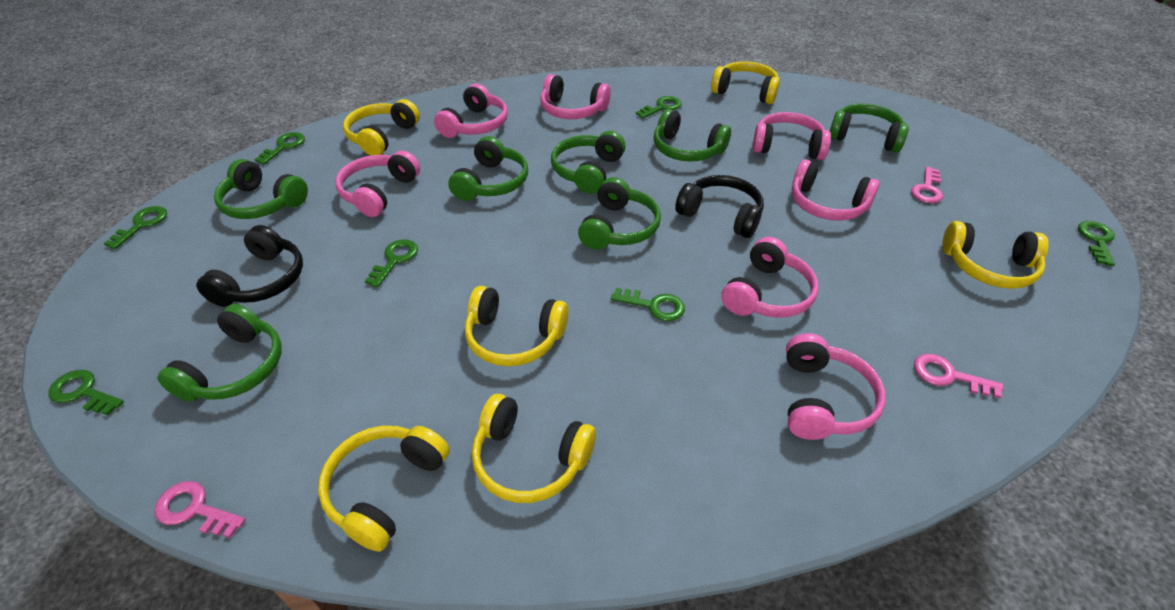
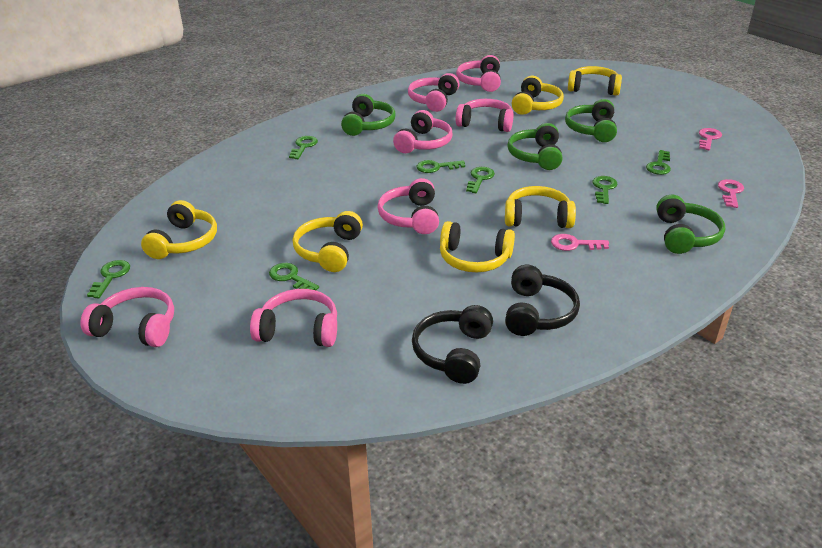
green headphones: [157,304,282,402] [214,159,308,219] [448,136,528,201] [551,131,626,194] [578,177,661,250] [654,109,731,162] [830,103,909,153] = 7 -> [341,94,396,136] [507,123,562,170] [565,99,617,142] [656,195,725,254] = 4

